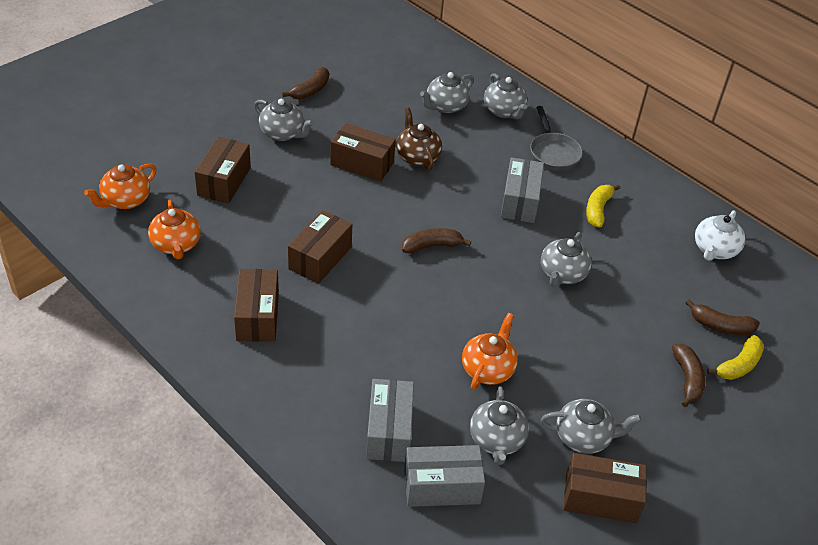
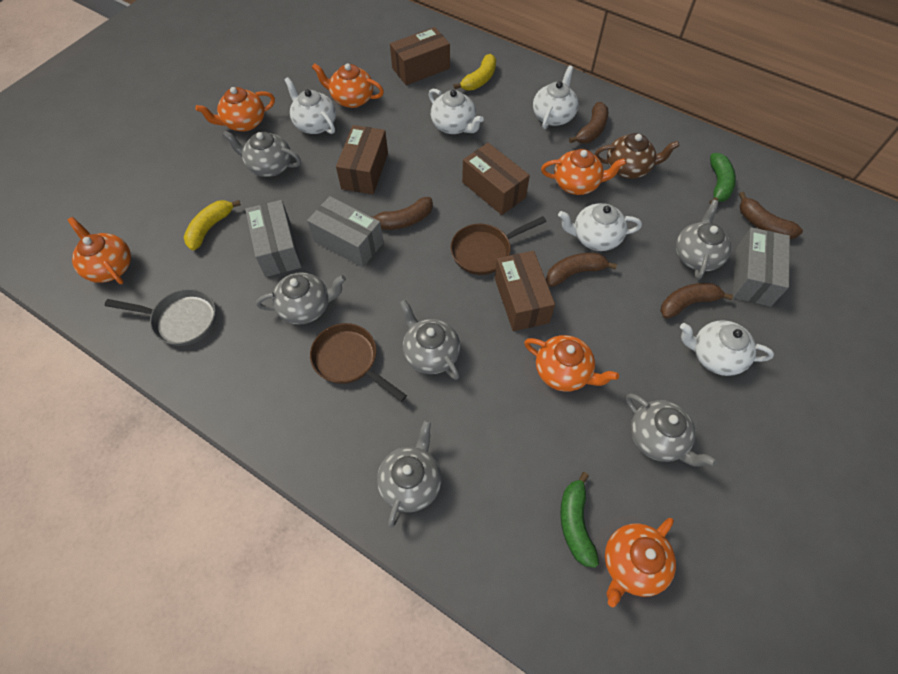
brown banana: [282,67,329,99] [402,228,471,253] [672,344,706,407] [686,299,760,335] = 4 -> [371,197,433,230] [546,253,617,287] [569,102,608,143] [660,283,733,319] [739,192,803,239] = 5
brown box: [195,137,251,203] [234,269,279,342] [288,210,352,284] [330,123,396,182] [564,453,647,524] = 5 -> [336,125,388,194] [390,27,450,85] [462,143,530,215] [495,251,555,331] = 4
brown pan: none = 0 -> [310,323,407,402] [451,216,547,275] = 2
green banana: none = 0 -> [561,472,599,568] [709,153,736,204] = 2
orange teapot: [84,164,157,209] [148,200,201,260] [462,313,518,390] = 3 -> [68,217,131,284] [196,87,275,131] [312,63,384,108] [524,335,619,392] [541,149,626,195] [605,518,676,607] = 6
white teapot: [695,210,745,261] = 1 -> [285,77,336,134] [429,89,484,134] [533,65,578,129] [558,203,642,251] [680,320,774,376] = 5

